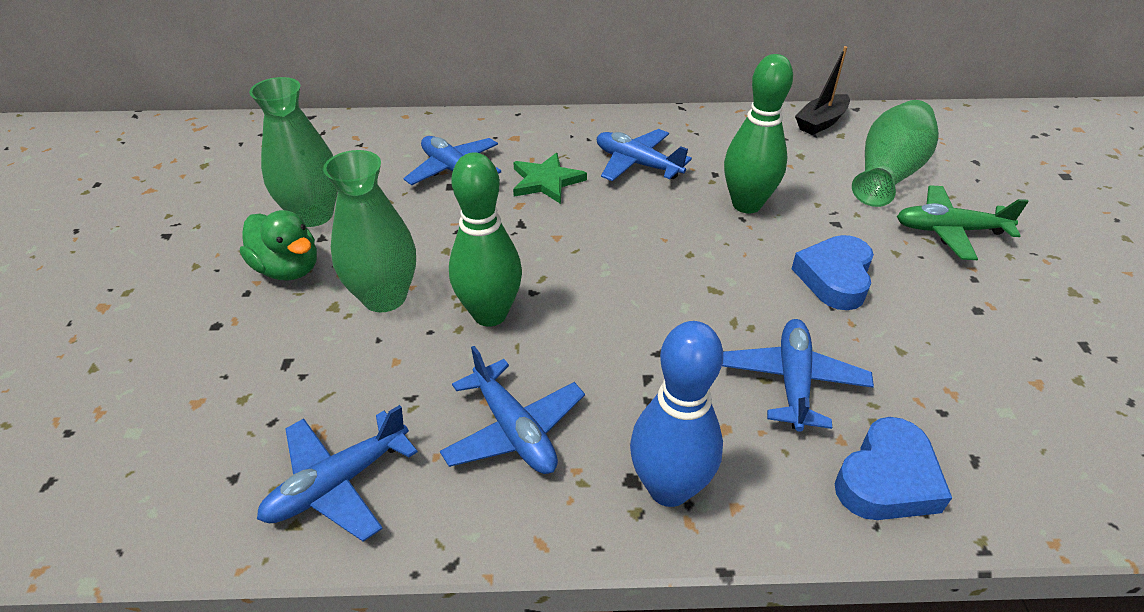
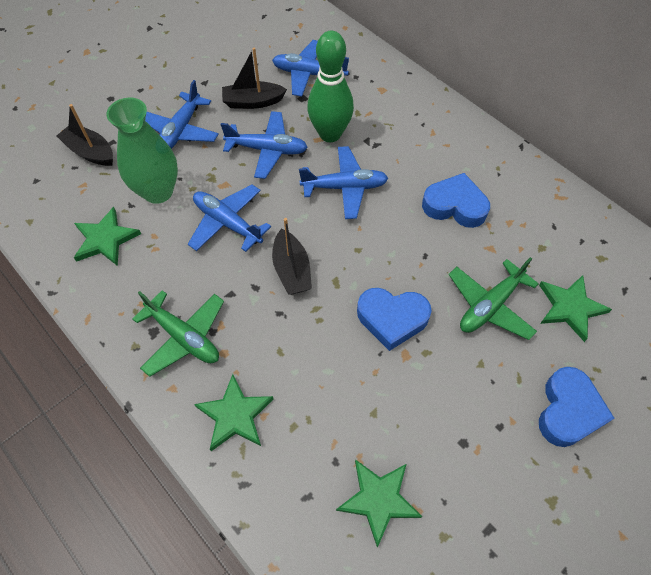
black boat: [795,46,850,135] = 1 -> [57,104,113,166] [222,48,287,109] [272,218,312,295] = 3
blue bowling pin: [630,321,723,507] = 1 -> none = 0
blue heart: [791,235,874,310] [835,417,952,520] = 2 -> [357,288,431,351] [422,173,490,228] [539,367,614,447] = 3
green bowling pin: [449,153,522,327] [724,54,793,213] = 2 -> [307,31,354,142] = 1
green duck: [240,210,317,281] = 1 -> none = 0
green plane: [897,185,1029,260] = 1 -> [132,290,224,377] [449,257,539,340] = 2
green star: [513,153,587,204] = 1 -> [74,207,141,266] [194,374,274,451] [336,459,422,547] [539,275,612,342] = 4
green vase: [249,77,338,227] [323,150,416,313] [852,100,939,207] = 3 -> [106,98,178,204] = 1

